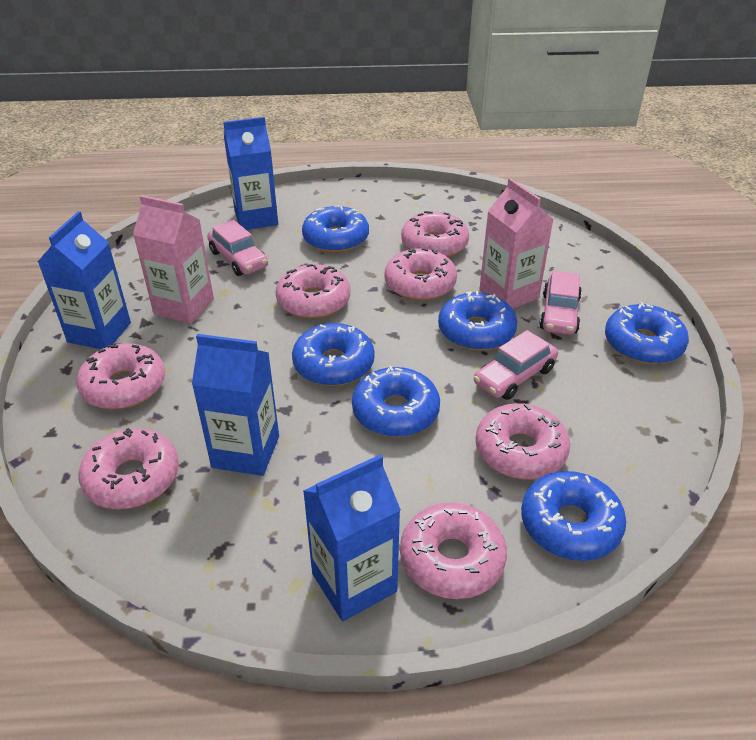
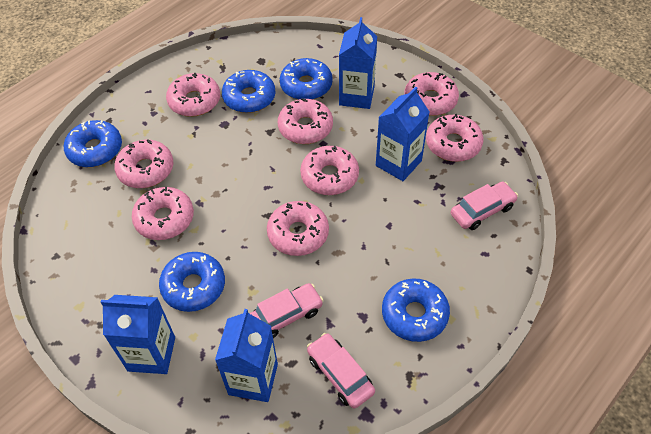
blue donut: [292,323,375,386] [302,206,369,253] [352,366,440,437] [438,291,517,351] [521,471,626,561] [605,302,689,364] = 6 -> [64,120,122,167] [159,252,225,312] [222,70,276,113] [280,58,333,100] [382,278,450,342] = 5
pink carton: [133,195,214,324] [480,178,553,309] = 2 -> none = 0
pink donut: [76,343,165,410] [78,428,179,509] [275,264,350,319] [384,248,457,301] [400,503,507,599] [401,211,469,257] [476,403,570,480] = 7 -> [114,139,173,188] [132,187,194,240] [166,73,220,117] [267,201,329,256] [278,98,333,144] [300,146,359,195] [404,72,459,116] [426,114,484,162] = 8

